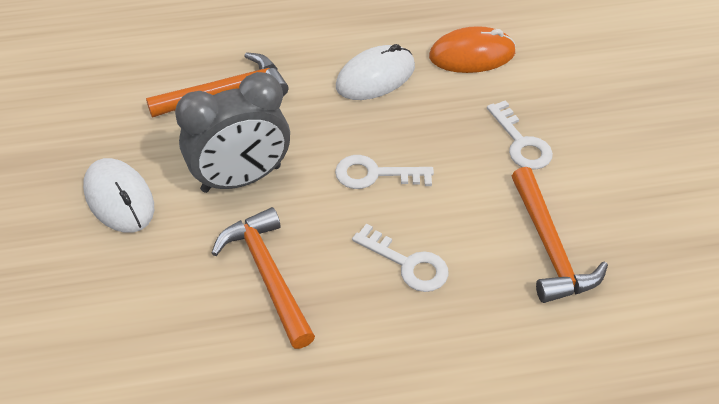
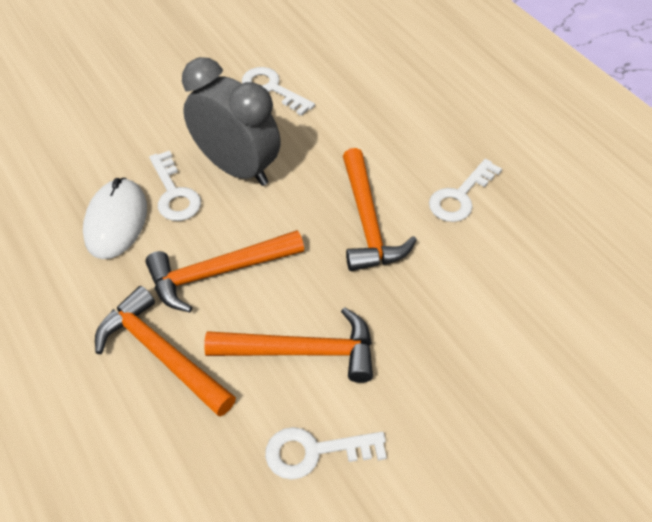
orange hammer: [146,52,289,118] [212,207,315,349] [512,167,608,303] = 3 -> [95,286,236,417] [145,230,304,312] [204,307,373,383] [343,148,417,271] = 4
orange mouse: [429,26,516,73] = 1 -> none = 0
white key: [335,155,434,189] [352,223,449,292] [487,100,553,170] = 3 -> [149,150,201,221] [242,67,315,116] [265,427,387,480] [429,159,502,222] = 4
white mouse: [83,158,154,233] [336,44,415,100] = 2 -> [83,178,147,259] = 1

